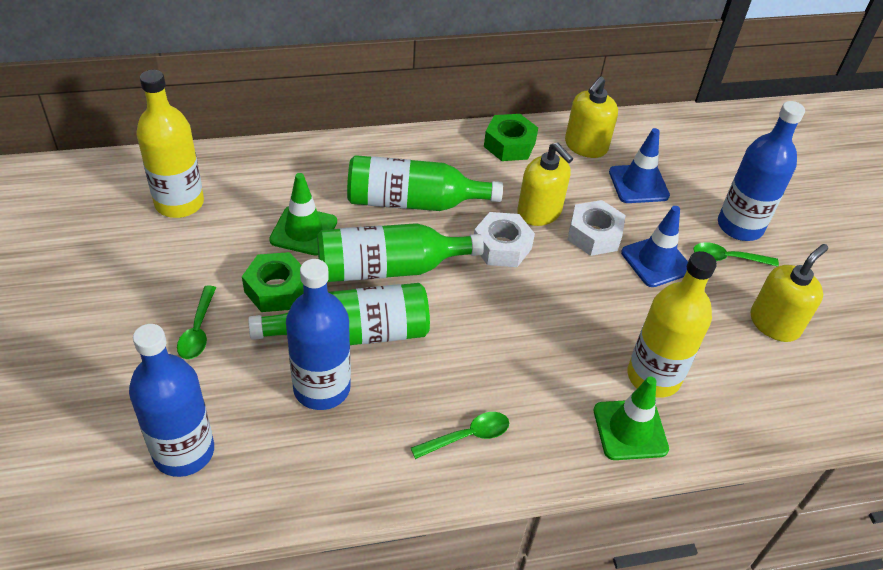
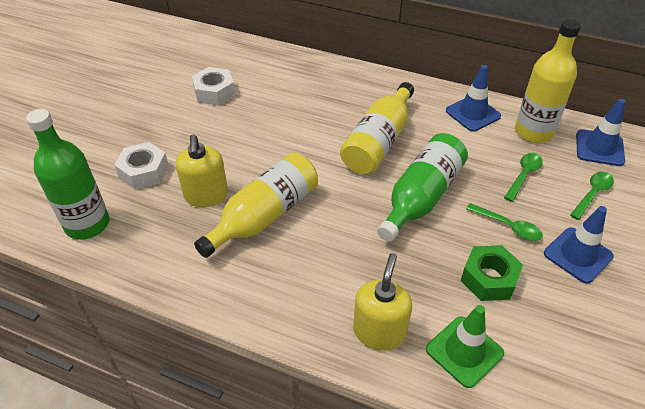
blue bottle: [129,324,214,477] [286,259,351,410] [718,101,805,241] = 3 -> none = 0
blue traffic cone: [609,128,670,203] [621,206,688,287] = 2 -> [446,65,501,132] [544,206,614,284] [576,99,626,166] = 3
green bottle: [248,283,430,345] [317,223,484,282] [347,155,503,211] = 3 -> [26,109,109,240] [377,133,468,242] = 2
green nut: [242,252,303,312] [484,114,538,161] = 2 -> [461,245,523,301] = 1
green traffic cone: [269,173,337,256] [594,376,669,460] = 2 -> [426,305,504,388] = 1
yellow bottle: [136,70,204,218] [628,251,717,398] = 2 -> [194,153,318,258] [340,82,414,174] [515,19,581,143] = 3
yellow soap dispenser: [517,142,573,226] [565,76,618,158] [751,244,828,342] = 3 -> [176,135,228,207] [353,253,412,351] = 2

